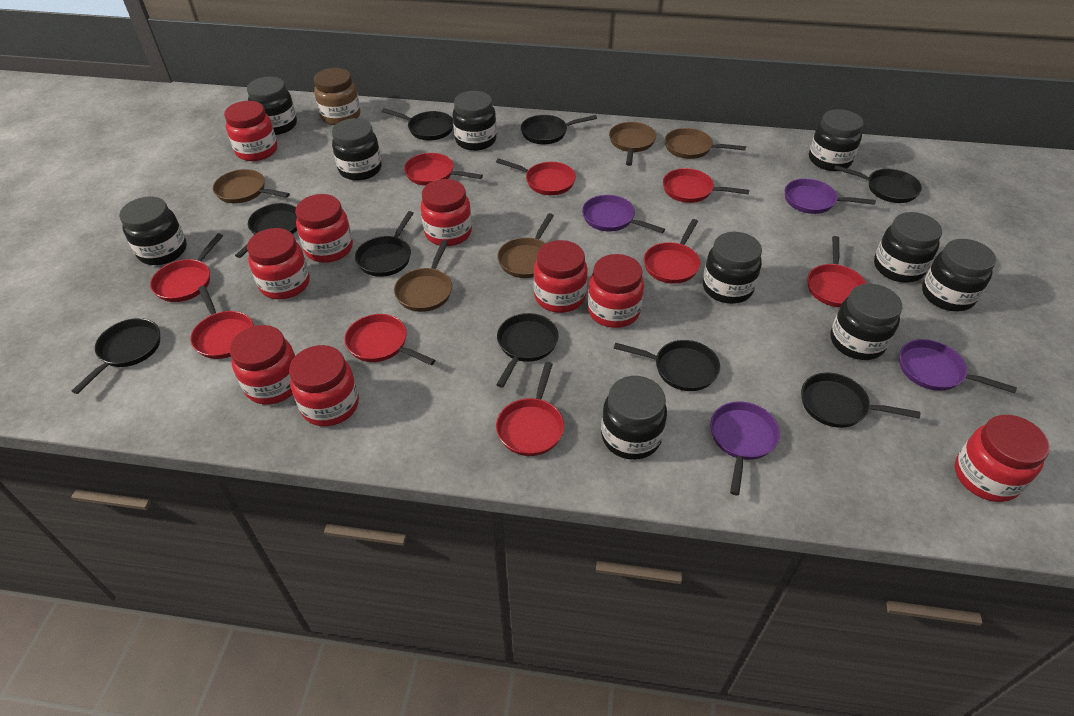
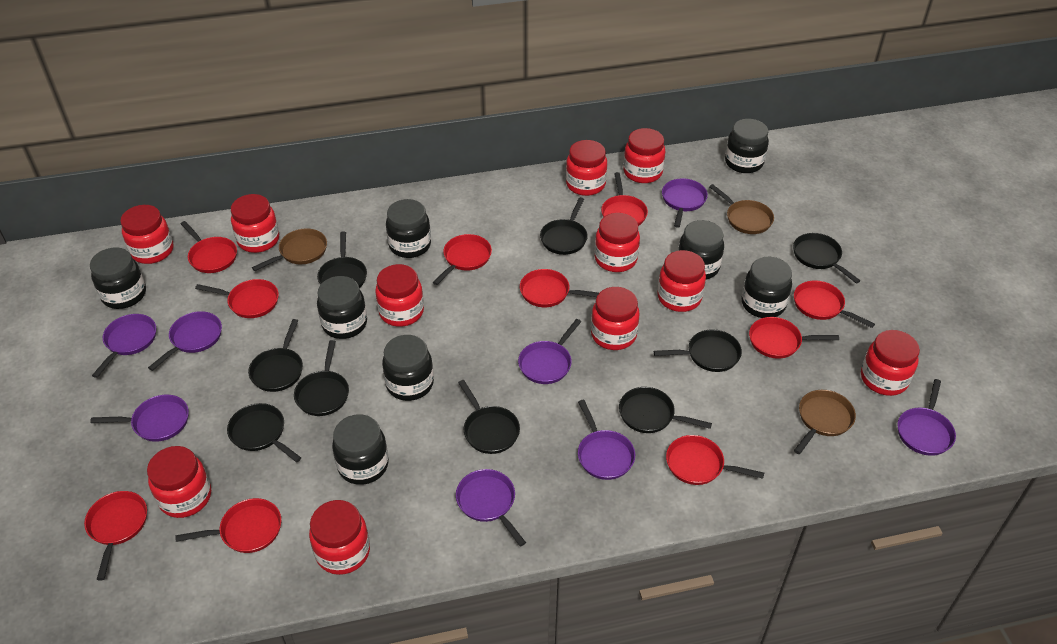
black jar: [119,197,187,265] [247,77,297,135] [332,118,382,181] [453,91,497,151] [601,376,667,460] [703,232,762,304] [809,109,864,171] [831,284,903,360] [874,212,942,283] [922,239,996,311] = 10 -> [90,247,146,309] [317,276,367,339] [332,414,389,485] [382,335,434,401] [386,199,431,258] [678,220,724,280] [725,119,769,173] [741,257,792,318] = 8
brown jar: [314,68,360,125] = 1 -> none = 0
brown pan: [213,169,290,204] [394,240,452,312] [497,213,554,278] [609,122,656,166] [665,128,746,159] = 5 -> [252,228,327,271] [709,184,774,234] [794,390,856,454] = 3
purple pan: [582,195,665,233] [710,401,780,495] [785,178,876,214] [899,339,1017,393] = 4 -> [90,395,189,442] [92,314,156,378] [148,311,222,371] [456,469,526,547] [518,319,581,384] [578,400,635,480] [662,178,708,228] [897,379,956,456] = 8
red jar: [224,101,277,161] [230,325,295,404] [247,228,310,299] [289,345,359,426] [295,194,353,263] [421,179,472,246] [534,240,587,313] [588,254,644,328] [955,415,1050,502] = 9 -> [120,205,173,264] [147,446,211,518] [231,194,279,253] [309,500,370,575] [375,264,424,327] [566,140,607,196] [591,287,640,350] [595,213,640,272] [623,128,666,183] [657,250,706,312] [861,330,920,396] = 11
red pan: [150,233,223,302] [190,286,254,359] [345,314,435,365] [404,153,483,186] [496,158,576,195] [496,362,564,456] [644,219,700,284] [663,168,749,203] [807,236,866,307] = 9 -> [84,491,147,580] [175,498,281,553] [181,221,237,273] [195,279,279,318] [433,234,492,285] [520,269,599,307] [601,172,648,226] [666,435,764,485] [749,317,839,359] [794,280,875,328] = 10

